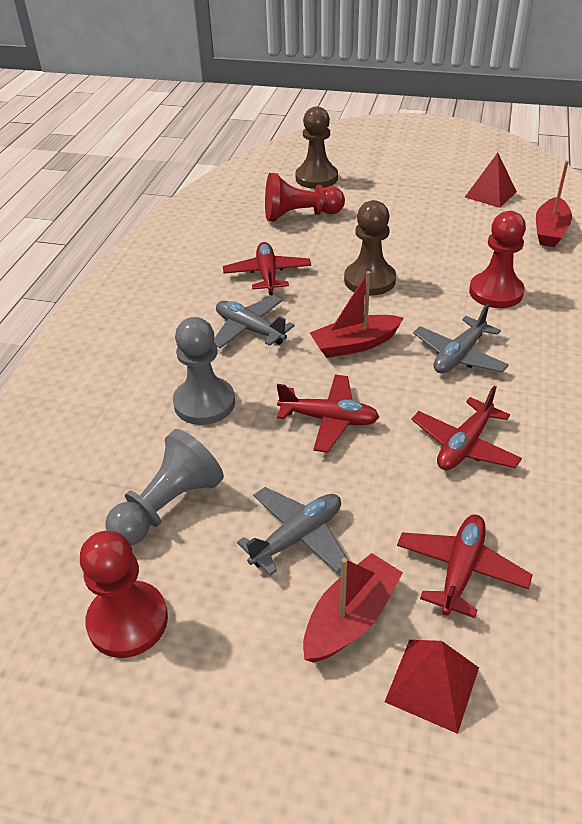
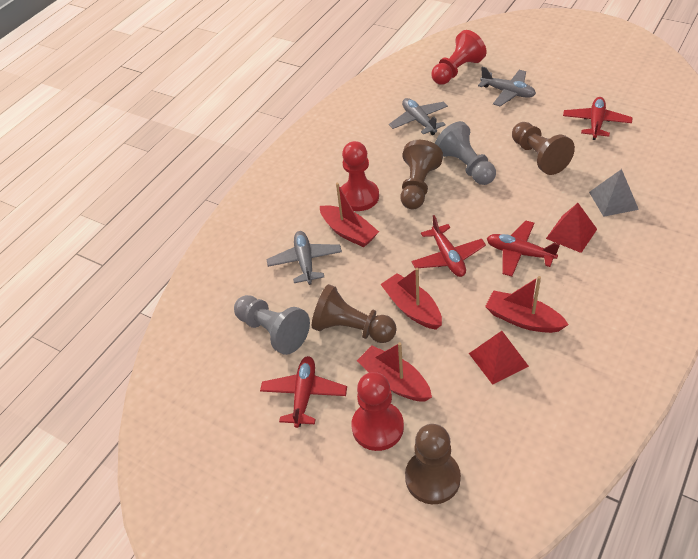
brown pawn: [296,106,338,189] [344,200,396,296] = 2 -> [312,284,397,343] [400,140,443,209] [405,424,461,504] [512,122,575,175] = 4
grey pyramid: none = 0 -> [589,169,639,217] = 1
red boat: [303,553,403,663] [310,271,404,358] [536,161,572,247] = 3 -> [320,183,379,247] [357,342,432,402] [380,268,442,330] [485,276,569,333] = 4

